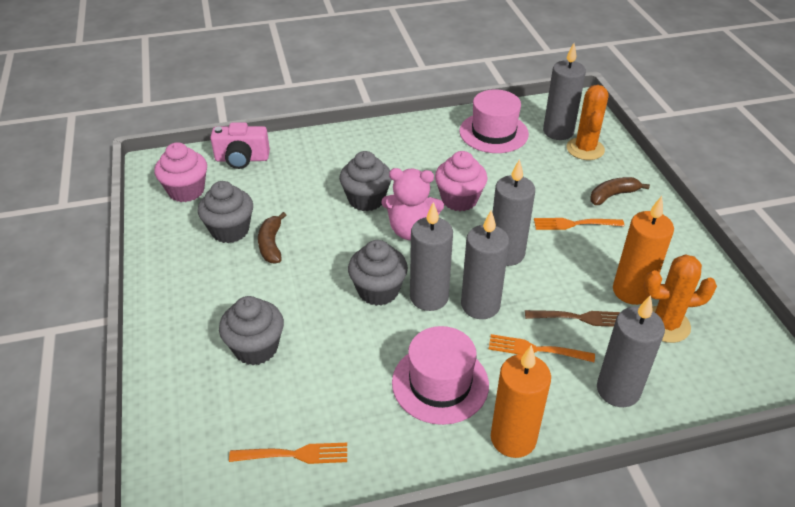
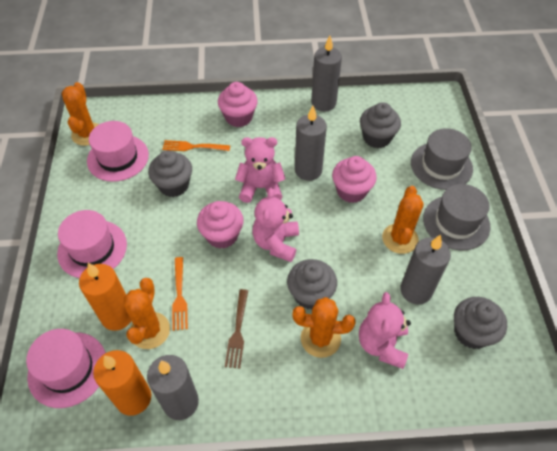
brown banana: [258,212,286,264] [590,177,650,205] = 2 -> none = 0
grey candle: [410,202,453,311] [461,210,509,319] [493,159,535,266] [543,43,586,140] [597,295,665,407] = 5 -> [147,355,199,420] [295,106,327,181] [311,36,342,111] [400,235,451,304] = 4
grey hat: none = 0 -> [411,128,473,190] [423,184,490,250] = 2
orange cactus: [566,85,609,160] [643,254,717,343] = 2 -> [62,82,99,146] [124,278,170,349] [293,297,355,358] [382,186,424,254] = 4
orange fork: [229,443,347,464] [488,334,595,362] [534,218,624,230] = 3 -> [162,140,230,151] [172,257,188,331] = 2
pink camera: [210,123,270,169] = 1 -> none = 0
pink cupcake: [154,142,207,202] [435,151,488,211] = 2 -> [197,201,243,249] [218,82,258,127] [332,156,376,203] = 3
pink hat: [392,326,489,425] [459,89,529,153] = 2 -> [26,329,106,408] [57,210,127,278] [87,121,149,182] = 3
pink teddy bear: [381,168,444,240] = 1 -> [235,137,285,203] [252,188,299,262] [359,292,411,369] = 3

